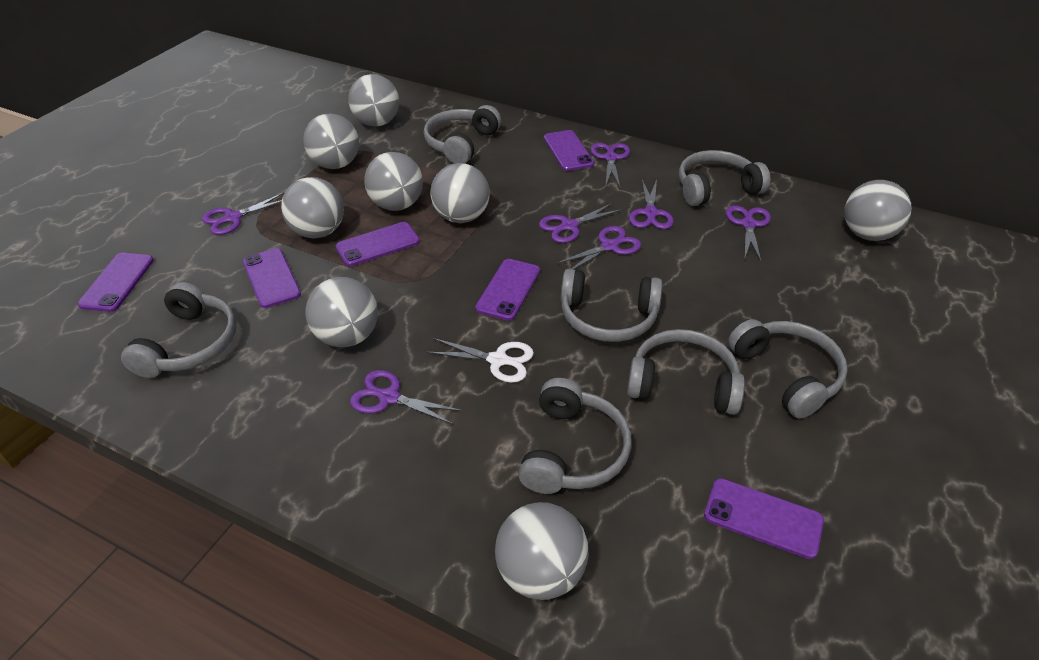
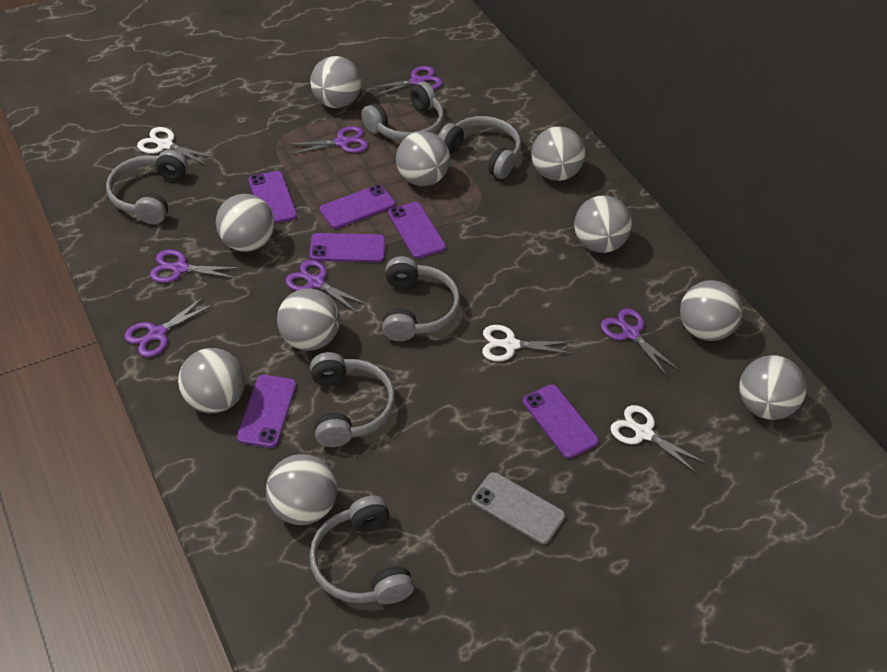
grey ball: [281,177,344,238] [303,114,359,169] [305,277,378,347] [348,74,399,126] [364,152,423,211] [430,163,490,223] [495,502,589,600] [844,180,912,241] = 8 -> [178,348,245,413] [216,194,275,252] [266,454,337,525] [277,288,340,351] [310,56,361,108] [396,131,450,186] [531,126,585,181] [574,195,632,253] [680,280,743,341] [739,355,806,420] = 10
grey headphones: [121,282,236,378] [424,105,501,164] [518,378,631,494] [561,268,663,342] [627,329,745,415] [679,150,770,206] [728,319,848,419] = 7 -> [106,150,188,224] [309,495,414,604] [310,352,395,447] [361,82,444,141] [382,256,460,341] [439,116,521,179] = 6
grey phone: none = 0 -> [472,472,565,544] = 1
purple scissors: [202,193,284,235] [350,370,463,425] [539,203,622,243] [556,226,641,269] [591,143,630,187] [629,179,674,229] [726,205,771,261] = 7 -> [124,297,213,357] [150,249,241,283] [285,260,368,314] [288,126,368,155] [369,66,443,97] [601,308,679,376] = 6
white scissors: [426,338,534,383] = 1 -> [137,127,215,165] [482,325,574,361] [611,405,706,474] = 3

